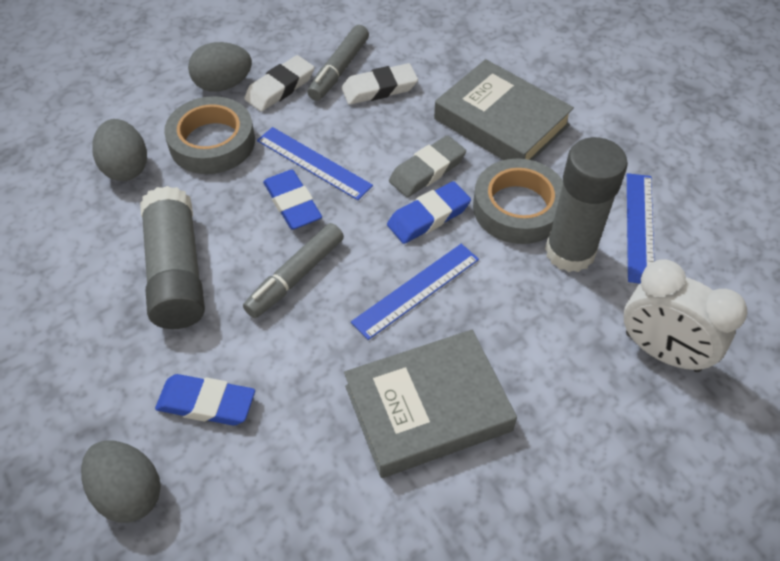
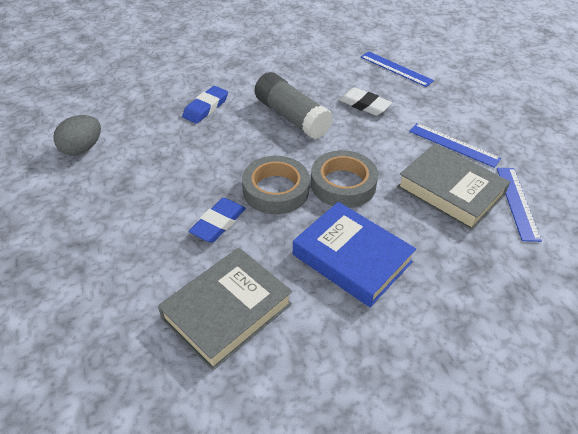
blue book: none = 0 -> [293,202,416,307] = 1
blue eraser: [155,374,255,426] [263,170,322,230] [387,181,471,244] = 3 -> [182,86,228,124] [189,198,246,243] = 2
grey egg: [81,440,161,523] [92,119,147,181] [188,42,252,92] = 3 -> [53,115,101,156] = 1
grey eraser: [389,135,466,197] = 1 -> none = 0
grey glue stick: [140,186,205,329] [545,137,628,272] = 2 -> [255,72,333,139] = 1
grey marker: [243,223,344,318] [307,25,369,101] = 2 -> none = 0
white clock: [624,259,747,372] = 1 -> none = 0
white eraser: [244,55,314,112] [341,63,418,105] = 2 -> [339,87,392,116] = 1

